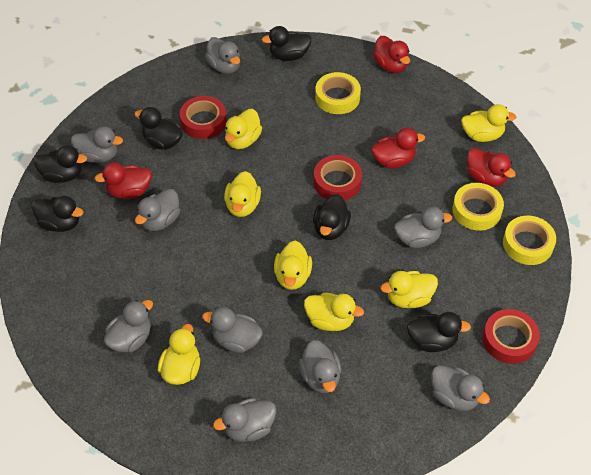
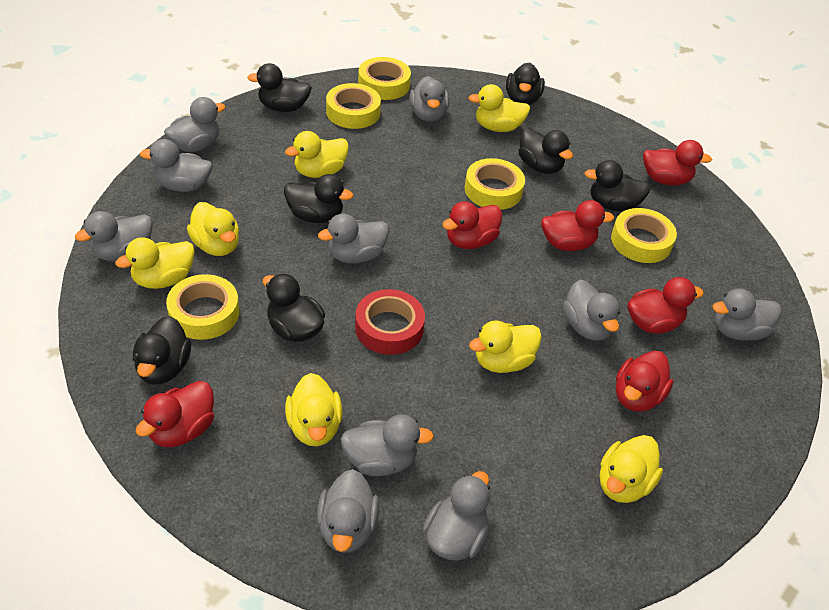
black duck: [31,196,84,232] [33,145,87,183] [135,107,183,150] [262,26,312,61] [313,194,351,240] [407,312,471,352] = 6 -> [133,316,191,384] [247,63,312,112] [263,274,325,342] [284,174,354,223] [506,63,545,105] [519,128,573,174] [584,160,651,211] = 7
grey duck: [71,126,123,163] [104,300,153,352] [135,189,180,231] [202,307,263,353] [205,37,240,74] [213,398,276,442] [299,340,341,393] [394,207,452,248] [431,365,490,411] = 9 -> [75,211,153,261] [140,139,213,192] [164,97,225,152] [317,469,379,553] [318,213,389,264] [340,414,434,476] [409,76,449,122] [423,471,490,561] [563,280,620,340] [713,288,781,341] = 10
red duck: [94,162,152,199] [371,128,425,168] [373,36,410,73] [467,148,516,187] = 4 -> [135,381,214,447] [442,201,502,249] [541,200,614,251] [616,351,673,412] [628,277,704,334] [643,140,712,186] = 6
red tape: [180,96,227,139] [314,155,362,201] [483,309,540,364] = 3 -> [355,289,425,355] = 1
yellow tape: [315,72,361,114] [452,183,504,231] [503,215,556,265] = 3 -> [166,274,239,340] [326,83,381,129] [358,57,411,100] [465,158,525,210] [611,208,677,263] = 5

